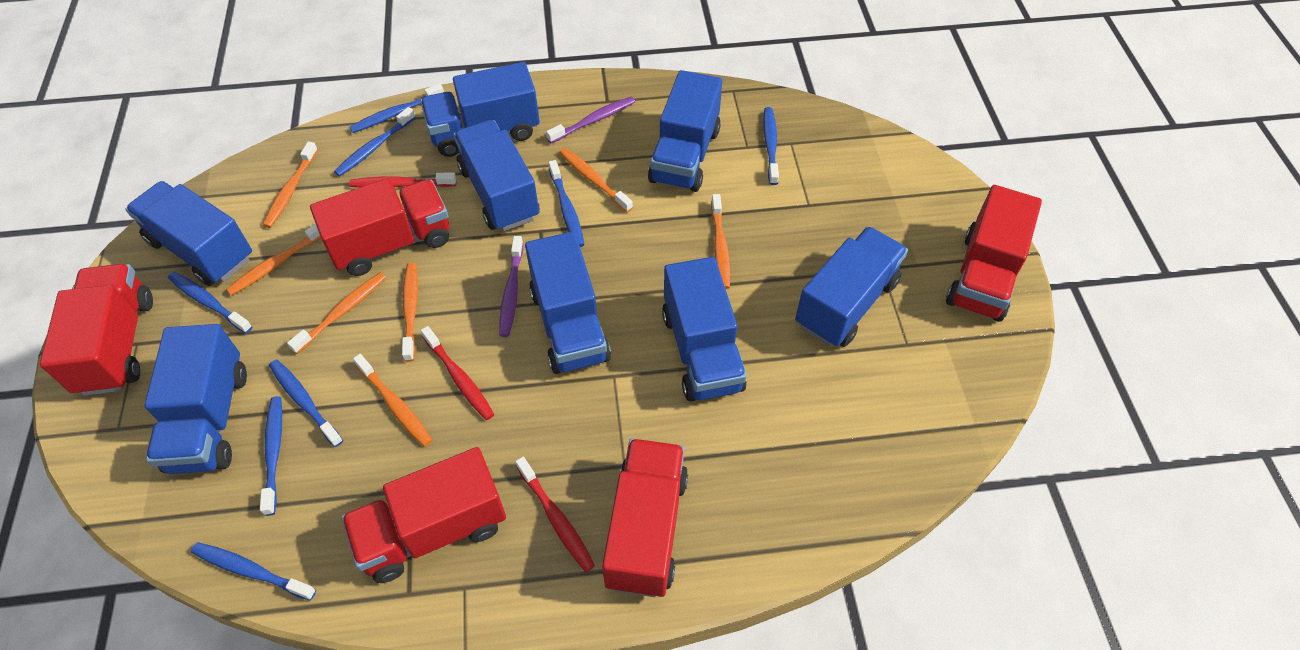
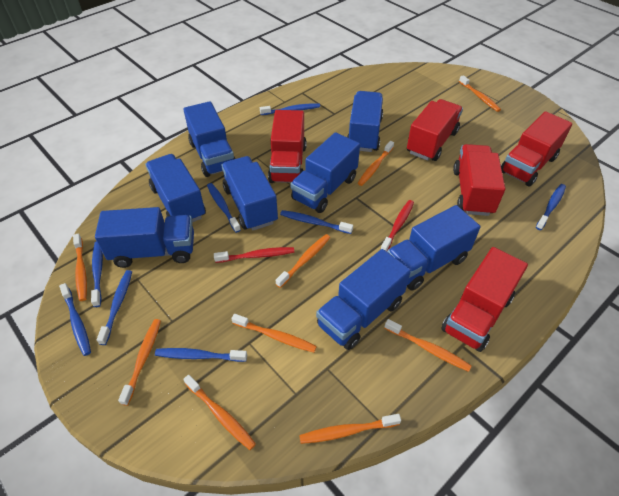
orange toothbrush: [226,224,321,296] [263,141,318,228] [287,272,386,354] [353,354,432,447] [402,263,418,362] [559,148,633,212] [711,194,730,289] = 7 -> [73,233,87,301] [118,319,161,406] [183,375,256,450] [231,314,317,353] [276,234,330,288] [299,414,401,444] [358,141,394,186] [385,319,472,372] [459,75,501,112] = 9
purple toothbrush: [499,236,523,337] [546,97,635,143] = 2 -> none = 0
red toothbrush: [349,172,456,188] [421,326,494,420] [516,457,595,572] = 3 -> [214,247,294,263] [381,200,414,251] = 2

